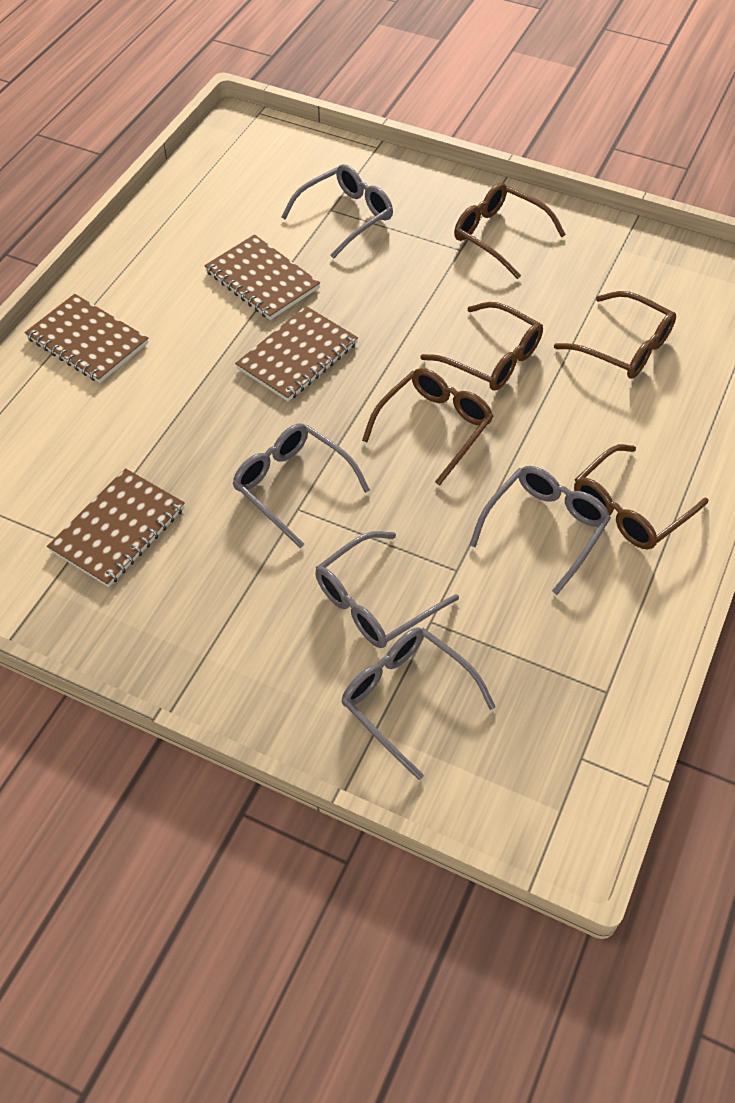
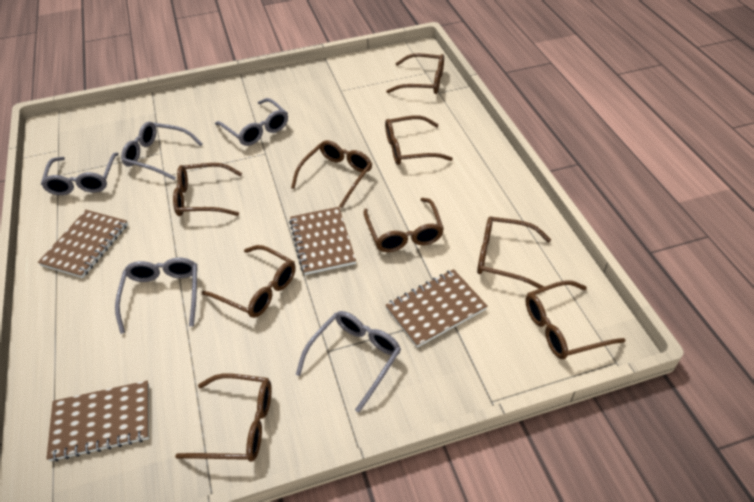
brown glasses: [362,368,494,486] [420,302,543,391] [454,183,566,279] [554,291,676,379] [574,444,708,549] = 5 -> [173,163,242,216] [175,374,272,462] [202,245,296,318] [291,140,372,208] [363,198,444,252] [385,115,453,165] [386,53,444,94] [477,217,551,289] [525,280,625,359] = 9

